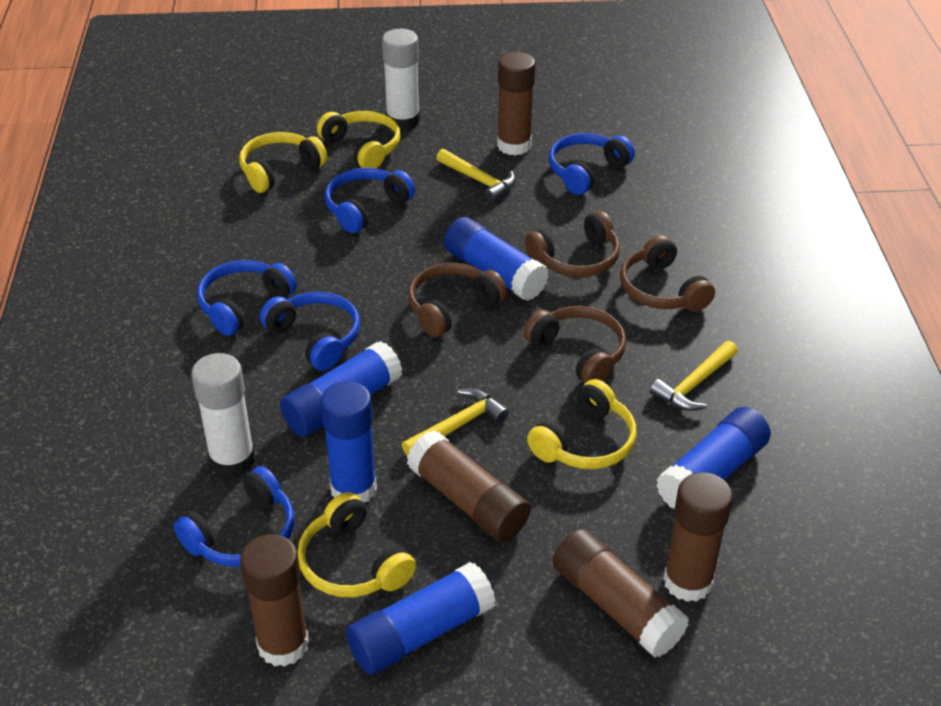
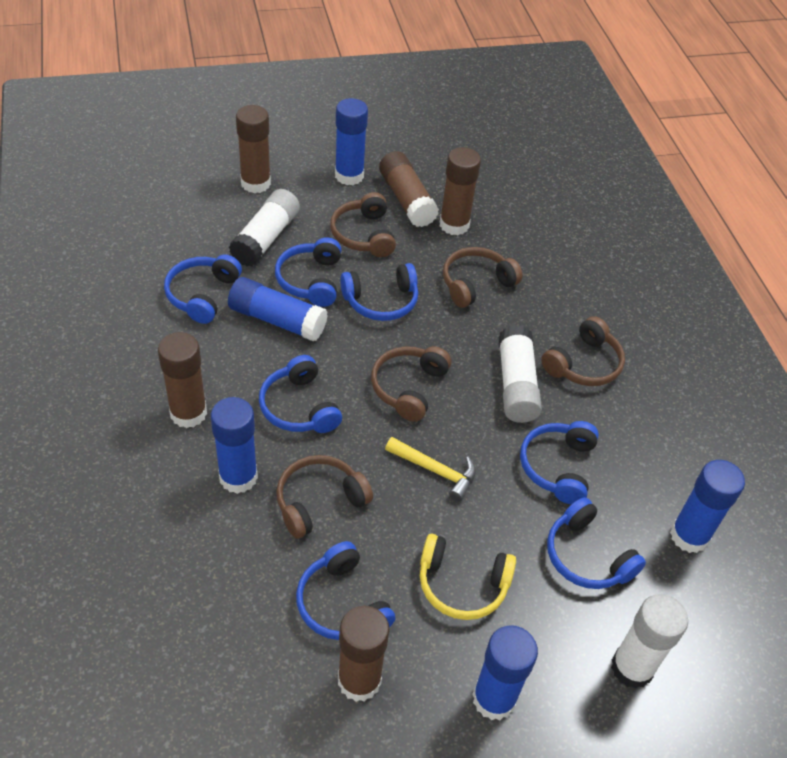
blue headphones: [174,466,294,567] [197,260,297,336] [260,292,360,371] [325,168,415,233] [548,133,635,195] = 5 -> [164,254,242,324] [259,355,342,433] [275,237,341,307] [296,541,395,640] [340,263,418,321] [520,421,599,504] [547,497,646,589] = 7
brown headphones: [408,263,507,337] [524,306,626,383] [525,211,620,277] [620,235,715,312] = 4 -> [276,455,373,539] [330,192,396,257] [371,346,451,422] [443,247,522,308] [541,316,625,386] = 5
white glue stick: [191,353,255,477] [382,29,420,130] = 2 -> [229,189,300,267] [498,325,542,423] [611,594,688,689] = 3
yellow hammer: [402,388,509,456] [436,149,516,202] [650,341,738,411] = 3 -> [385,437,476,501] = 1
yellow headphones: [239,132,327,193] [298,492,416,597] [317,111,400,168] [527,379,637,469] = 4 -> [420,534,516,620] = 1

